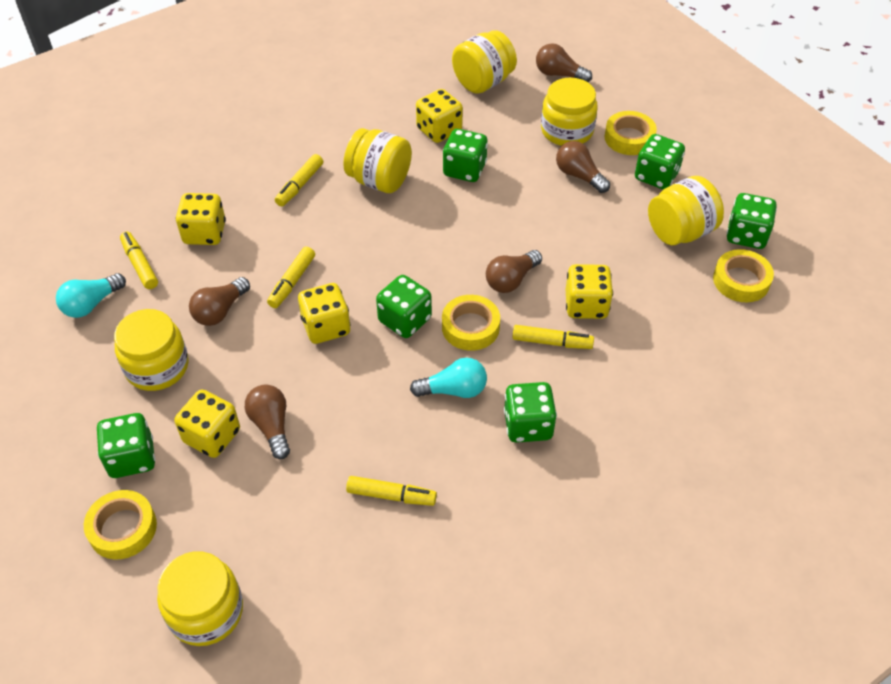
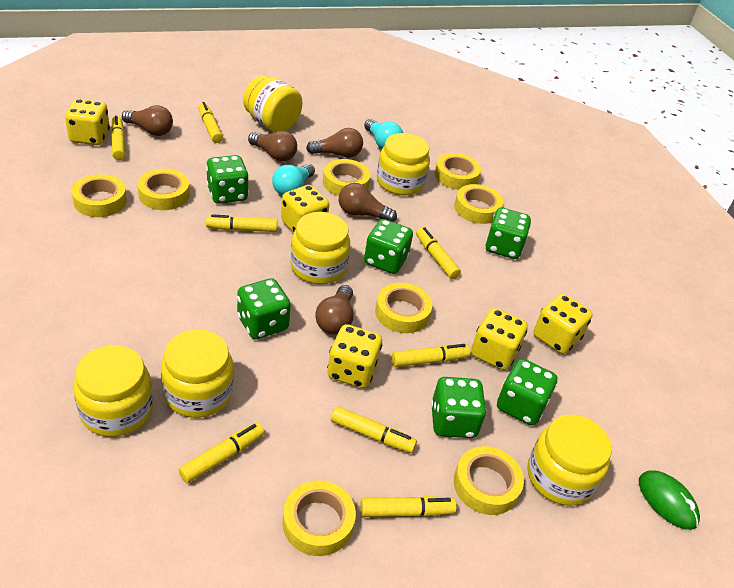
green mouse: none = 0 -> [639,470,700,530] = 1
yellow marker: [120,232,158,289] [267,247,315,308] [275,154,323,207] [346,476,437,506] [512,325,594,349] = 5 -> [110,116,125,160] [178,422,264,483] [198,102,223,143] [206,214,277,232] [331,406,417,453] [360,496,457,517] [392,344,470,367] [416,227,461,279] = 8
yellow tape: [84,490,157,560] [442,295,500,351] [605,111,657,155] [713,249,774,302] = 4 -> [72,174,127,217] [138,169,190,210] [283,480,356,556] [323,159,370,196] [375,283,432,333] [435,153,481,190] [454,184,503,224] [454,446,524,515] = 8

